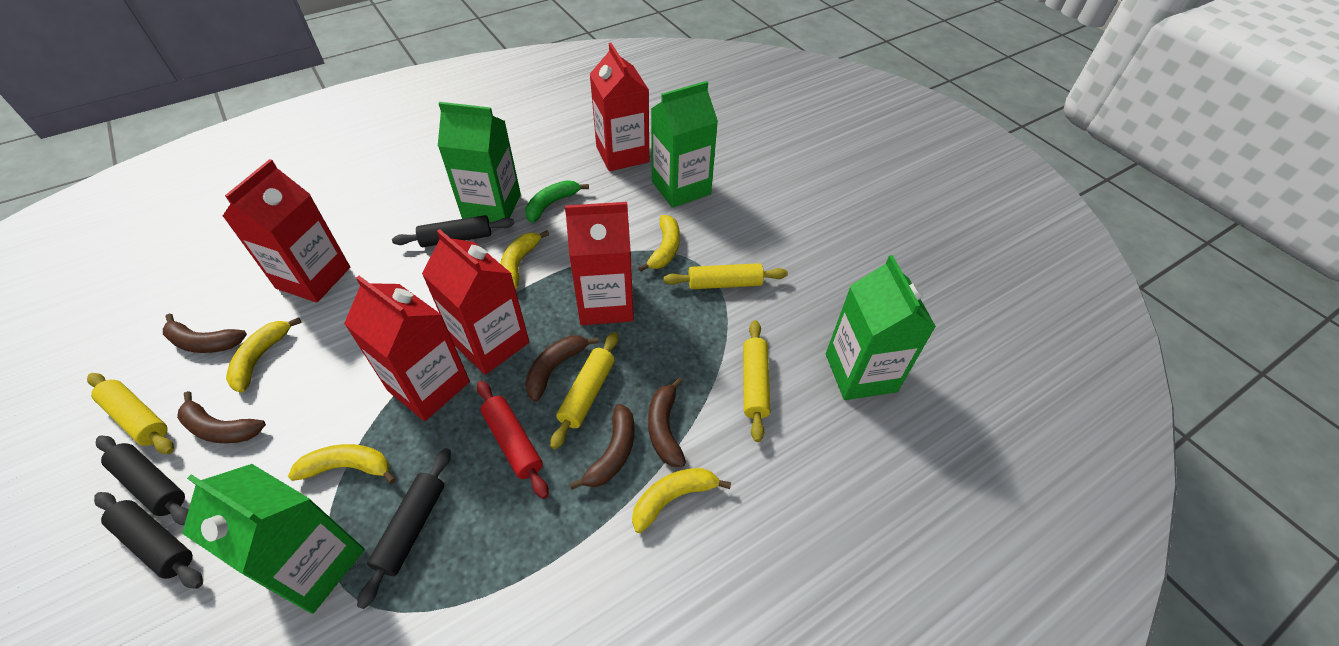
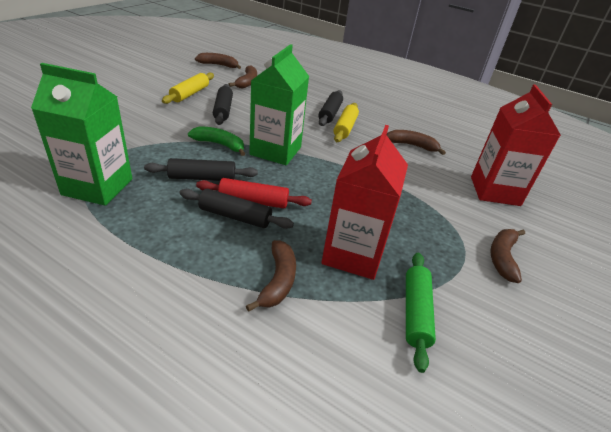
green carton: [182,464,365,614] [438,102,521,223] [651,81,718,208] [826,255,936,400] = 4 -> [31,63,132,206] [249,44,309,165] = 2
green rolling pin: none = 0 -> [406,253,436,373] = 1
red carton: [222,159,350,303] [344,276,470,421] [422,229,529,375] [565,202,634,325] [590,43,649,171] = 5 -> [321,125,408,280] [471,84,561,206] = 2
yellow banana: [226,317,302,393] [288,444,396,484] [500,230,549,289] [632,468,731,533] [638,215,680,272] = 5 -> none = 0
yellow rolling pin: [87,373,174,454] [550,332,618,449] [664,263,788,289] [743,320,770,442] = 4 -> [162,73,214,104] [334,103,359,142] = 2

